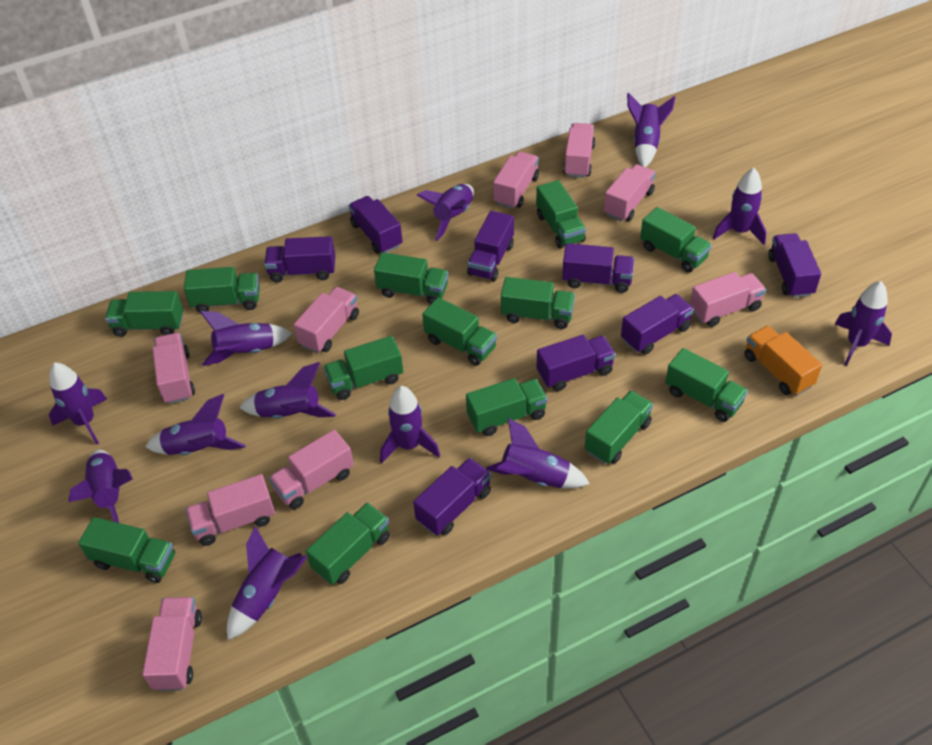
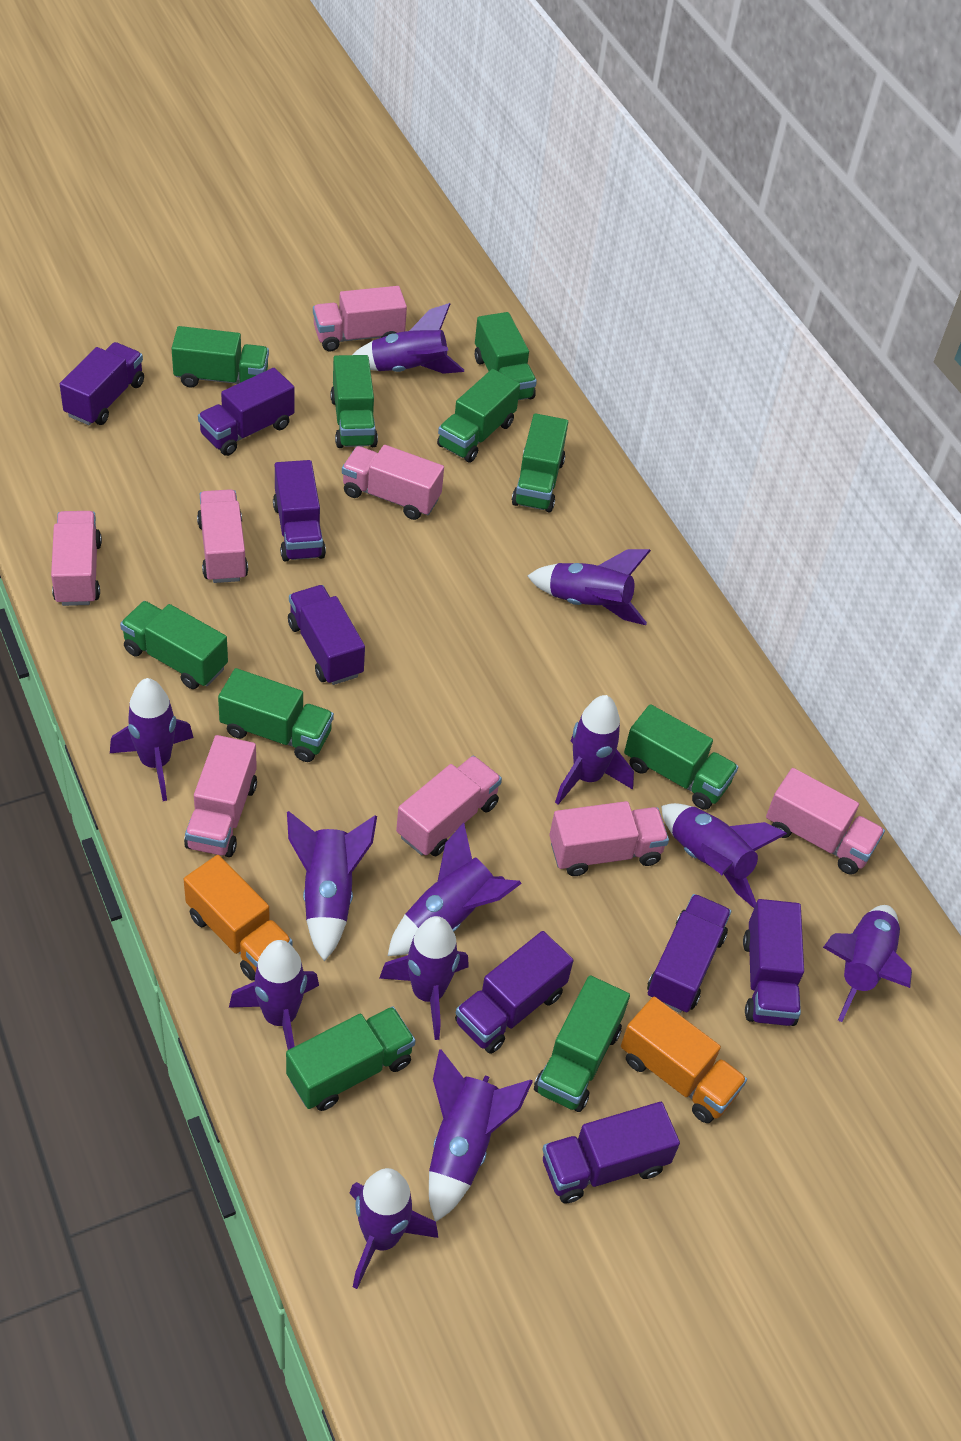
green truck: [78,517,175,583] [105,291,183,337] [184,267,260,313] [306,503,390,585] [324,336,403,400] [374,252,448,304] [422,297,497,366] [466,378,548,436] [501,277,575,329] [536,180,586,249] [585,390,653,464] [640,207,712,273] [665,348,748,422] = 13 -> [120,601,228,689] [172,326,269,387] [218,668,334,762] [286,1006,416,1111] [330,355,378,448] [437,369,520,463] [475,312,537,400] [512,413,568,512] [534,975,630,1112] [624,704,738,810] = 10
orange truck: [745,326,822,396] = 1 -> [184,855,292,981] [621,996,747,1123] = 2
pink truck: [142,597,202,691] [152,333,195,404] [185,474,275,546] [269,430,354,509] [294,287,359,353] [493,152,539,209] [563,123,595,178] [604,164,656,222] [690,272,766,327] = 9 -> [51,511,102,606] [184,735,257,857] [197,489,248,583] [313,286,407,351] [342,445,444,520] [396,755,502,857] [549,801,669,876] [766,768,885,875] = 8

